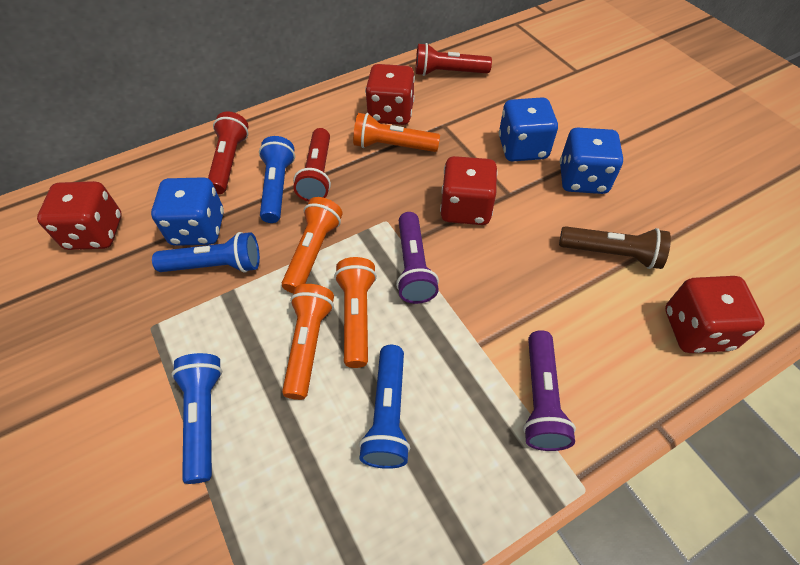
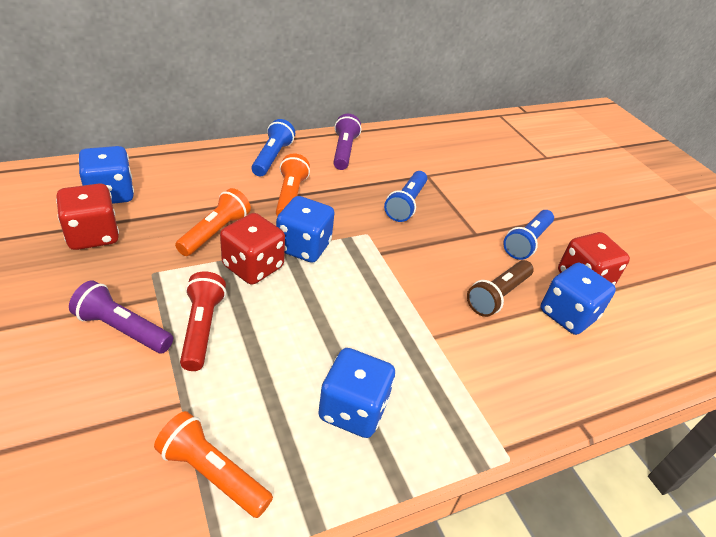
blue dice: [151,177,224,246] [499,97,558,161] [560,128,623,194] = 3 -> [78,146,134,204] [276,196,334,263] [318,348,395,438] [540,263,616,335] = 4
blue flashlight: [152,232,260,273] [172,353,222,484] [259,136,295,223] [359,345,410,469] = 4 -> [251,119,295,177] [384,171,427,222] [503,210,554,260] = 3
orange flashlight: [282,197,343,293] [282,284,334,400] [334,257,377,368] [353,113,440,152] = 4 -> [154,411,273,518] [175,188,251,256] [276,153,310,217] = 3
red dice: [37,181,122,250] [365,64,415,125] [440,156,498,225] [665,276,765,353] = 4 -> [56,183,119,250] [220,213,285,285] [558,232,630,286] = 3
red flashlight: [208,111,249,194] [293,128,331,202] [416,43,492,76] = 3 -> [180,271,226,371] = 1

